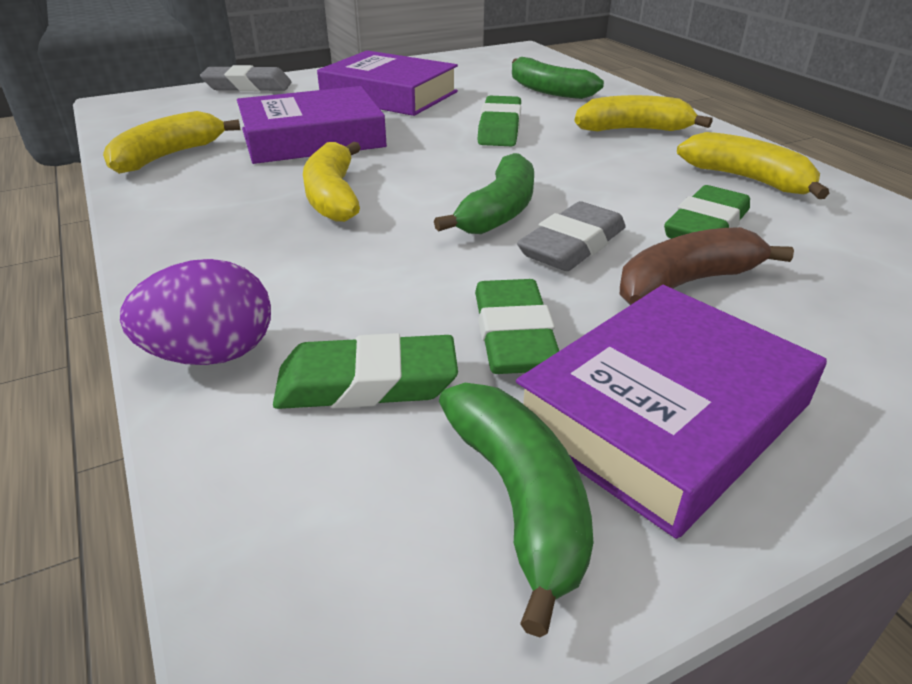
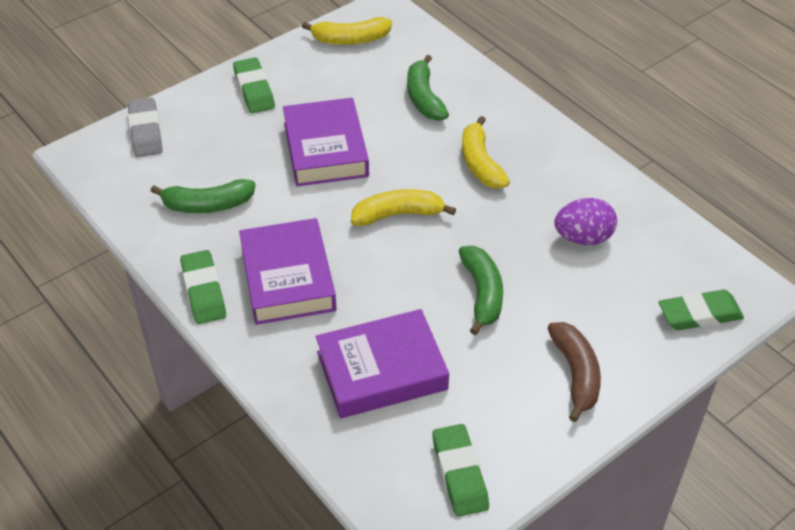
grey eraser: [200,65,291,91] [517,201,626,271] = 2 -> [128,98,162,157] = 1
yellow banana: [103,111,240,174] [303,142,361,222] [575,95,712,131] [677,132,830,199] = 4 -> [302,17,392,45] [351,189,456,226] [462,116,510,189] = 3

